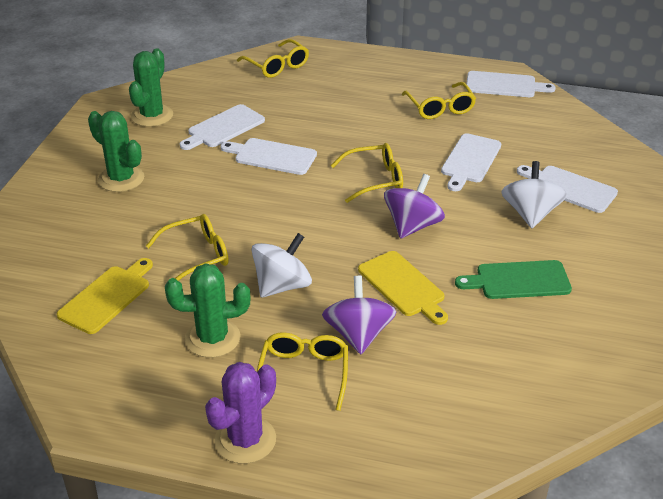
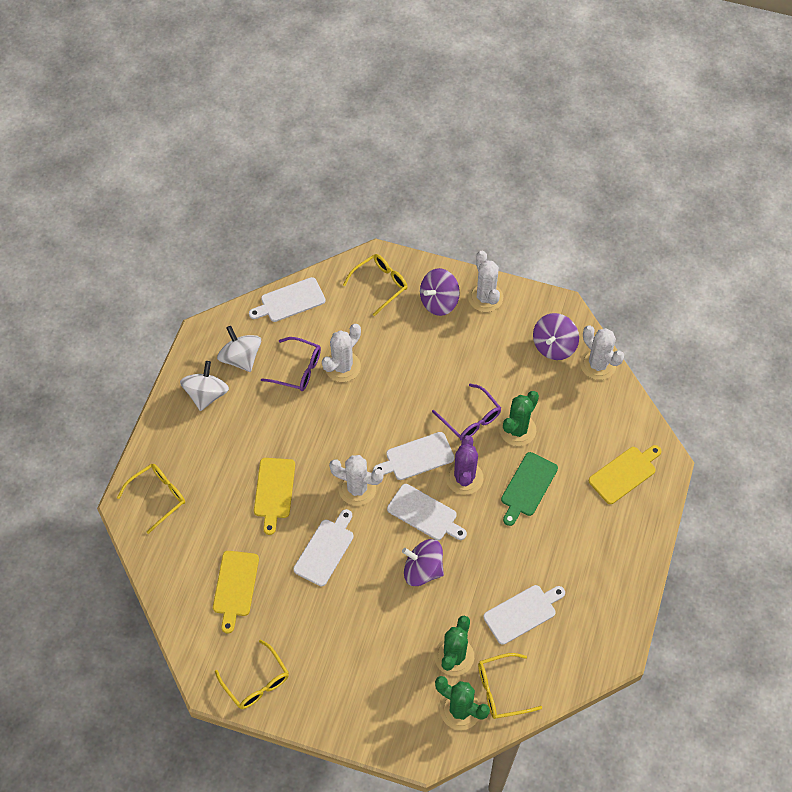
purple glasses: none = 0 -> [261,337,321,391] [432,384,501,441] = 2
purple spinning top: [322,276,396,354] [384,174,445,239] = 2 -> [402,539,444,586] [420,268,460,316] [533,313,579,360] = 3
white cactus: none = 0 -> [322,324,361,382] [329,455,384,506] [468,251,503,312] [580,325,624,380] = 4
yellow cutting board: [57,258,153,334] [358,251,448,325] = 2 -> [213,551,259,634] [254,458,295,535] [588,445,662,504] = 3
yellow glasses: [146,214,229,281] [237,39,309,78] [257,332,348,411] [331,143,403,203] [402,82,476,119] = 5 -> [117,464,185,534] [215,640,289,709] [343,254,408,316] [478,653,542,719] = 4

